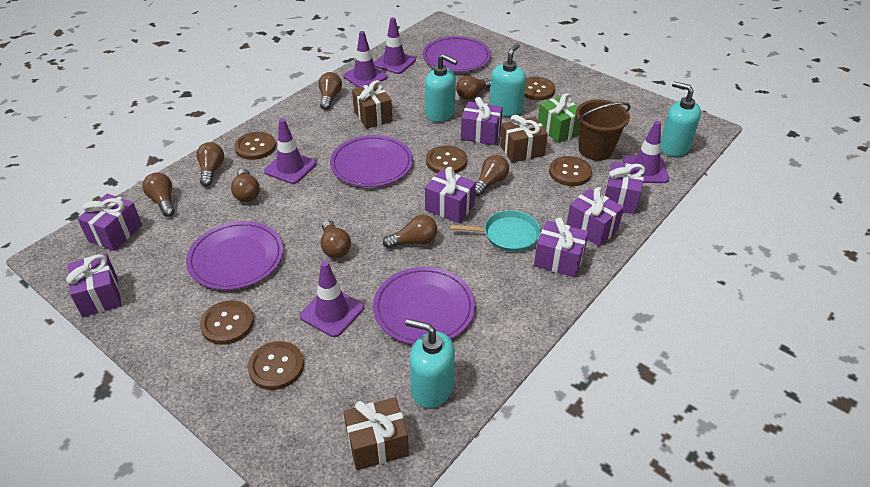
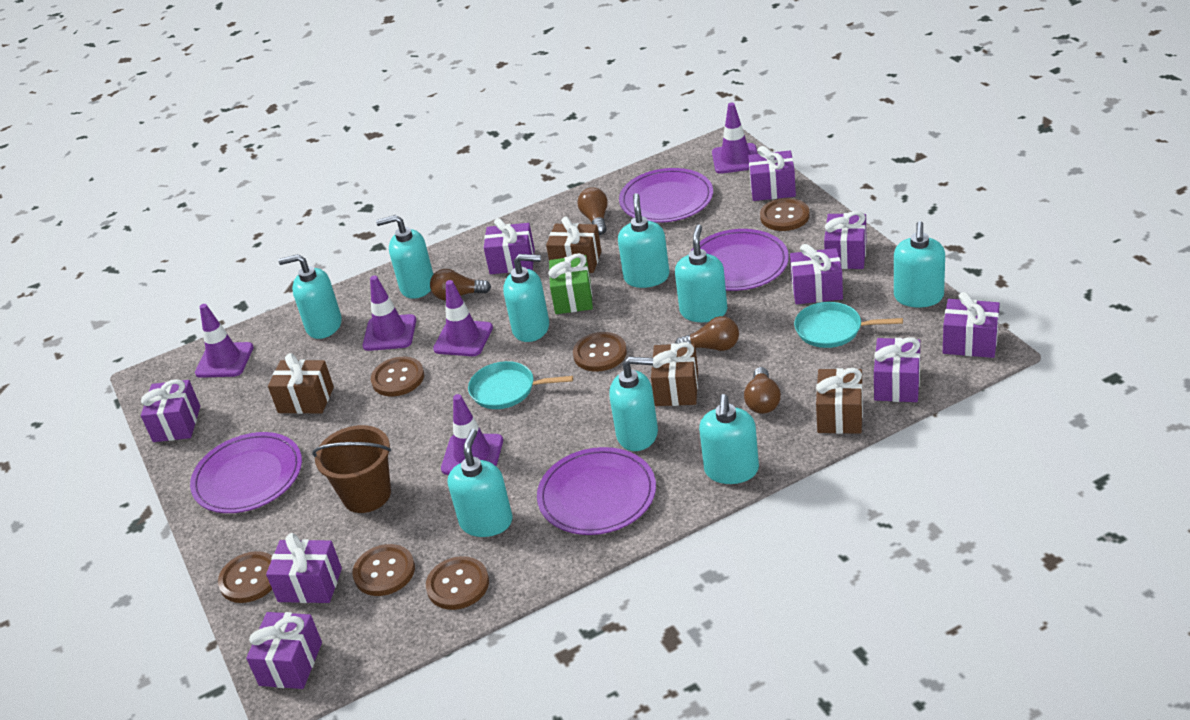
brown gift: [344,397,409,470] [352,80,392,129] [500,115,548,163] = 3 -> [268,353,334,414] [546,217,601,273] [651,342,698,406] [816,368,863,434] = 4
brown light bulb: [143,172,175,217] [196,142,224,187] [231,169,260,202] [318,72,342,110] [321,220,351,258] [383,215,437,249] [456,76,491,100] [475,155,509,196] = 8 -> [430,269,491,300] [578,187,608,235] [675,316,739,351] [744,367,781,414] = 4
purple gift: [66,253,121,317] [77,194,142,251] [425,167,476,223] [461,97,503,145] [534,218,589,278] [566,187,624,246] [604,162,645,214] = 7 -> [141,379,200,442] [246,612,322,689] [266,533,342,603] [484,218,535,274] [748,146,796,201] [790,244,843,304] [824,211,867,269] [874,337,920,402] [943,292,1000,358] = 9
turquoise pan: [450,210,541,252] = 1 -> [468,361,573,409] [794,302,903,348] = 2
turquoise soap dispenser: [405,319,455,408] [425,54,458,122] [490,43,526,116] [661,82,701,157] = 4 -> [278,254,342,339] [376,215,434,299] [448,429,513,537] [503,254,549,342] [609,357,658,451] [618,193,670,288] [675,225,727,322] [699,394,759,484] [894,221,945,308] = 9

